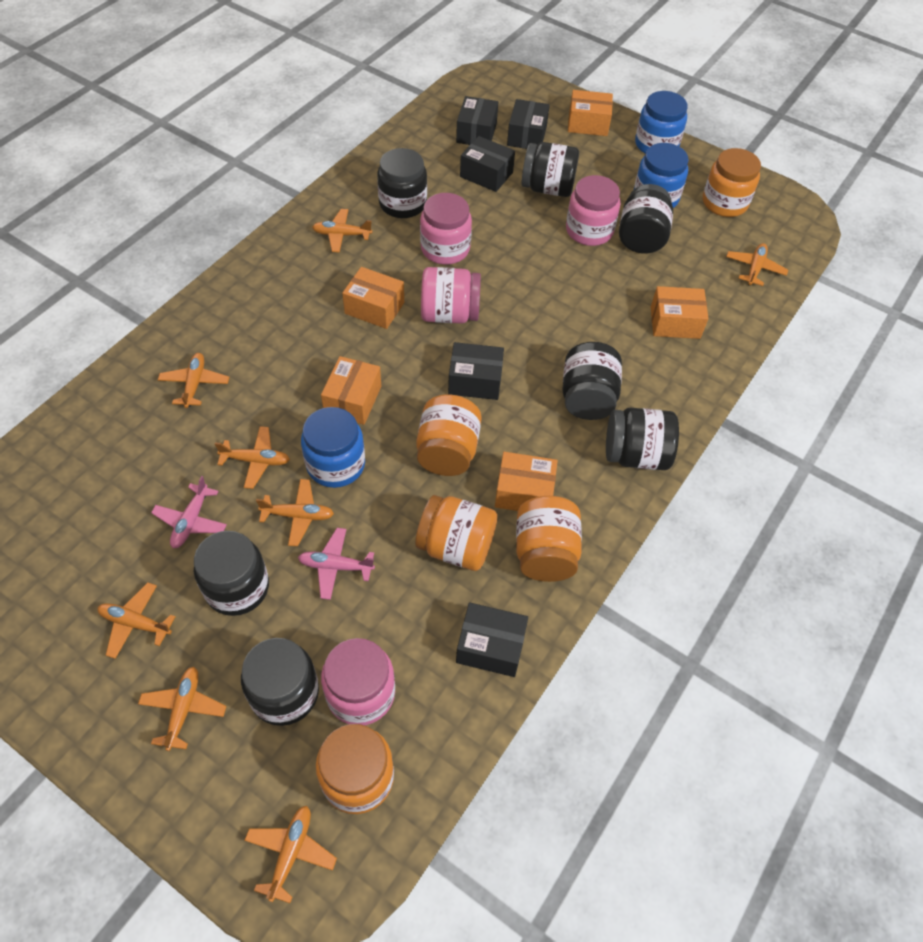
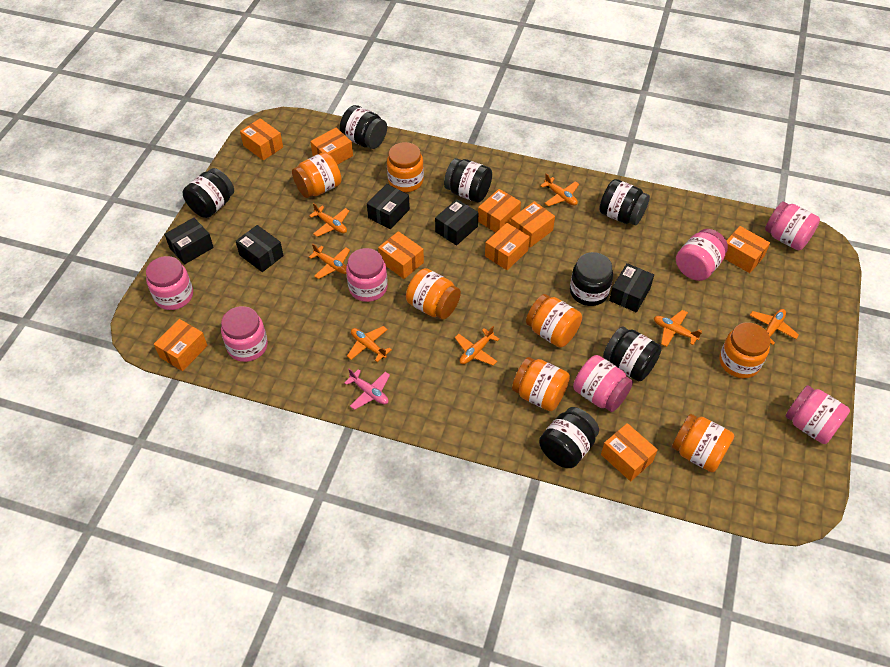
blue jar: [301,407,365,488] [634,143,689,208] [635,91,688,154] = 3 -> none = 0
orange box: [321,356,381,425] [342,267,404,329] [495,452,558,511] [568,90,613,136] [651,286,709,339] = 5 -> [154,319,208,371] [240,118,283,161] [310,128,353,165] [378,231,424,279] [478,189,521,233] [485,223,530,270] [511,201,555,248] [601,423,658,481] [724,226,770,273] = 9
orange jar: [316,724,394,814] [415,495,497,571] [416,394,482,476] [516,496,582,582] [703,148,761,217] = 5 -> [292,152,342,198] [387,142,424,192] [406,268,461,320] [512,357,570,411] [526,294,582,348] [672,414,734,472] [720,322,770,378] = 7
orange plane: [98,583,176,659] [138,667,227,751] [158,353,229,408] [215,426,290,489] [244,806,337,903] [256,479,334,546] [312,209,372,253] [726,243,788,286] = 8 -> [309,203,349,237] [309,244,350,279] [347,326,392,362] [455,326,499,366] [540,173,579,206] [654,310,702,347] [750,309,799,345] = 7
pink jar: [321,638,395,725] [420,193,472,265] [421,267,481,324] [566,175,620,246] = 4 -> [146,256,193,310] [221,306,268,362] [346,248,388,302] [573,355,633,412] [676,229,728,281] [765,201,820,250] [785,385,850,444] = 7
pink plane: [151,476,227,548] [298,528,375,600] = 2 -> [344,368,390,410] = 1

